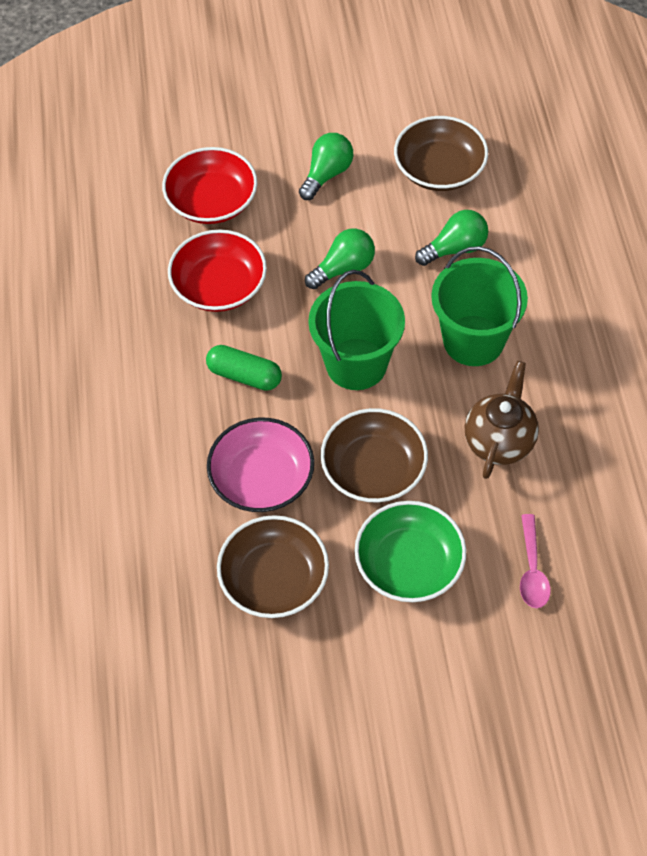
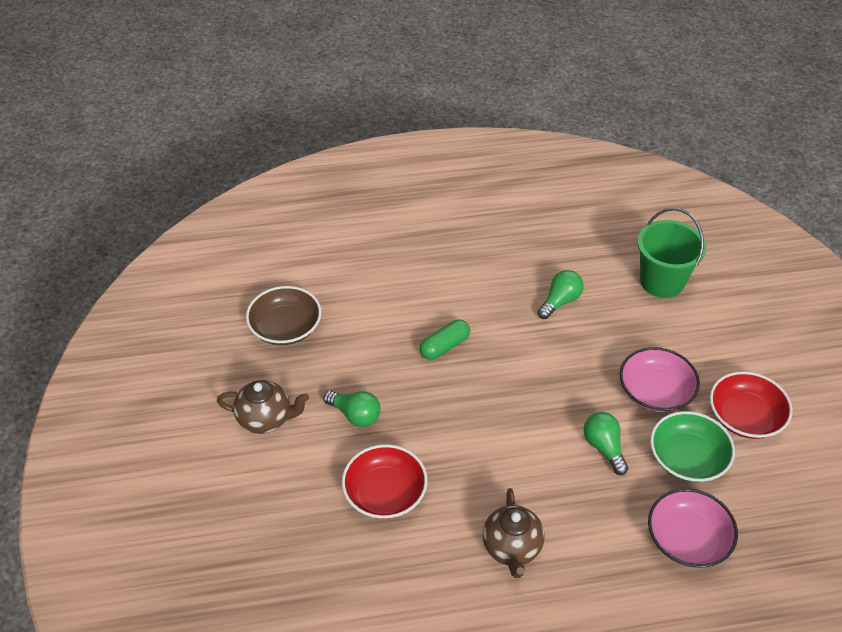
brown bowl: [217,515,329,618] [321,408,428,502] [394,116,488,191] = 3 -> [246,286,321,345] = 1
brown teapot: [465,361,539,479] = 1 -> [217,380,309,434] [483,488,544,578] = 2
green bucket: [308,270,405,390] [431,246,528,366] = 2 -> [637,208,706,298] = 1
pink bowl: [207,417,314,512] = 1 -> [620,347,700,412] [648,489,738,568] = 2
pink spoon: [520,514,551,608] = 1 -> none = 0

